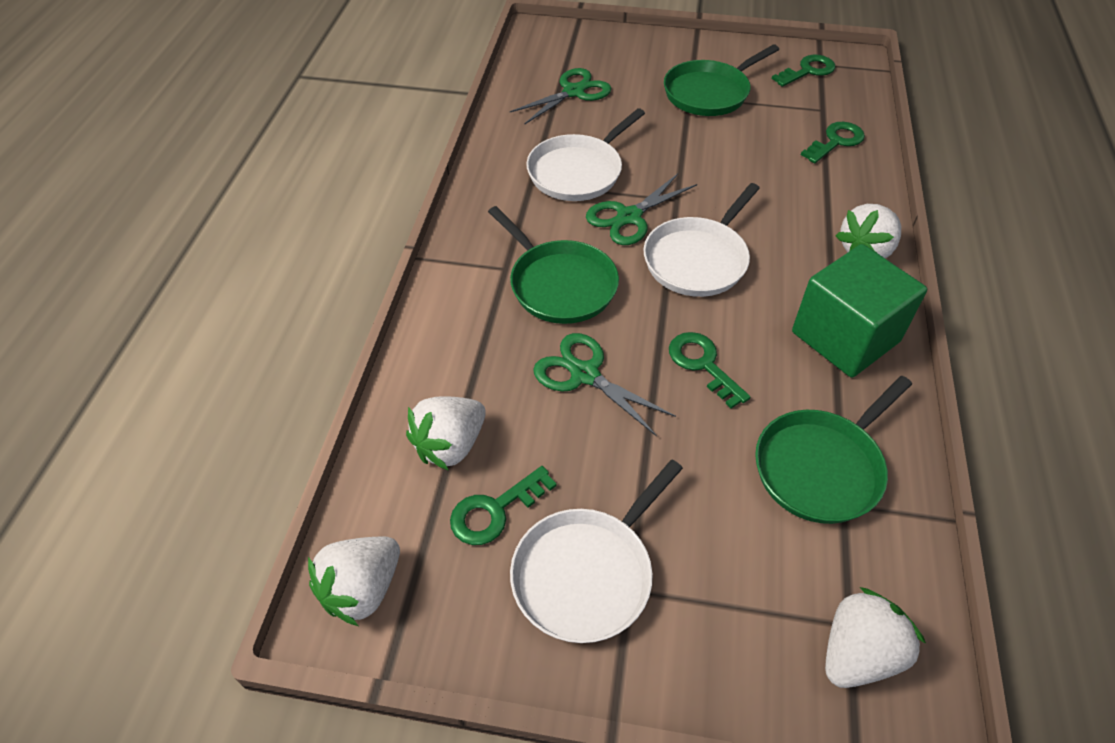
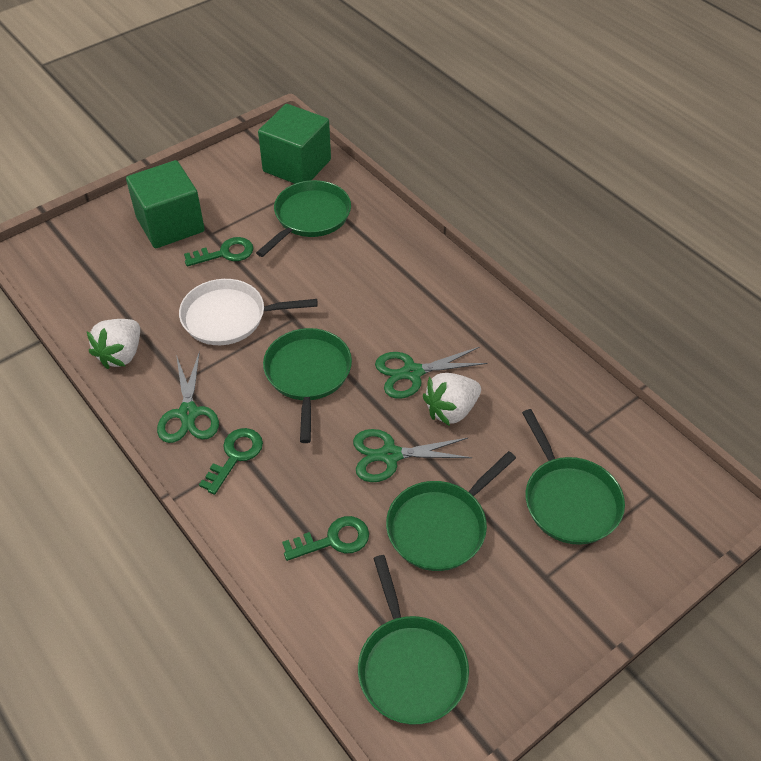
green cube: [792,244,927,378] = 1 -> [126,160,205,248] [258,104,331,184] = 2
green key: [450,466,557,545] [669,332,750,409] [772,55,835,87] [801,122,865,163] = 4 -> [184,237,254,266] [199,428,263,495] [282,516,369,561] = 3
green pan: [488,206,619,324] [664,44,779,116] [755,376,912,524] = 3 -> [256,180,351,257] [263,328,352,443] [358,555,469,724] [386,451,516,571] [522,409,625,545] = 5
white pan: [510,460,683,643] [526,108,645,201] [644,183,760,297] = 3 -> [179,279,318,345] = 1
white strawberry: [308,536,400,626] [406,396,485,471] [825,587,926,688] [836,204,901,258] = 4 -> [87,319,140,369] [423,373,481,426] = 2

